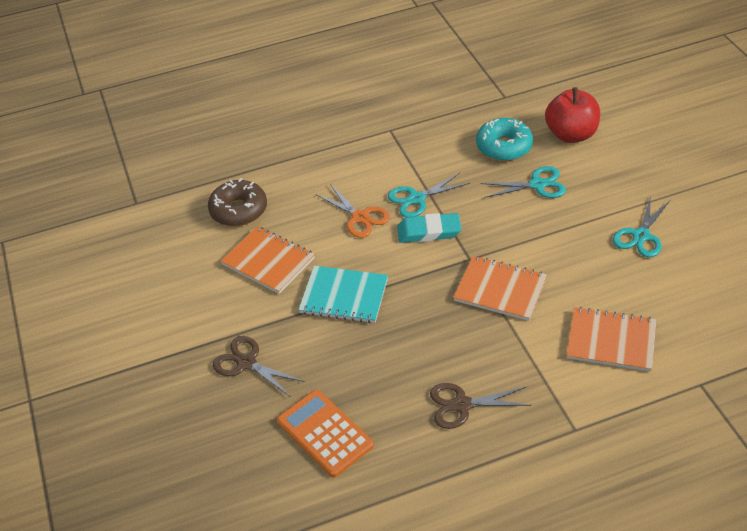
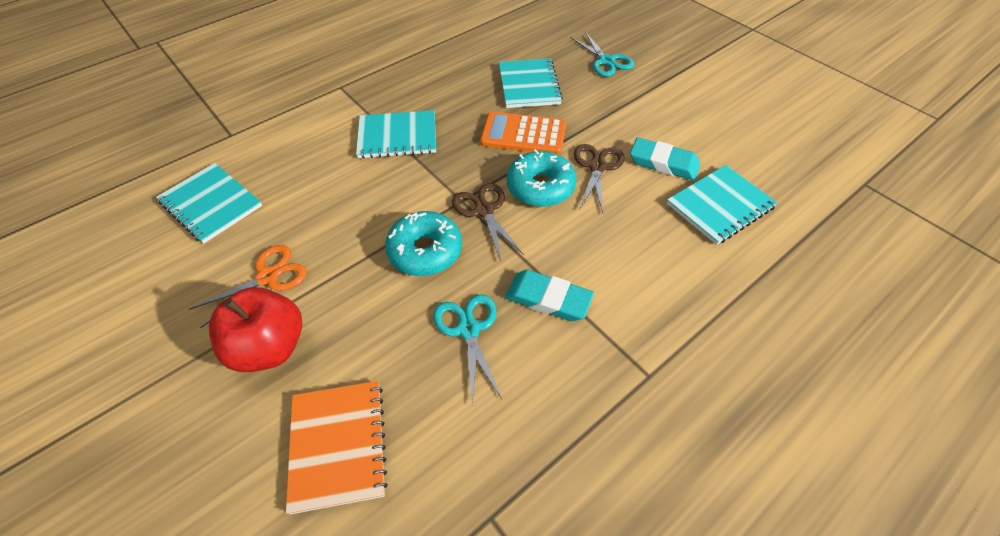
brown donut: [208,178,267,226] = 1 -> none = 0
orange notebook: [221,226,315,294] [453,256,547,321] [567,307,657,372] = 3 -> [286,381,388,515] = 1
turquoise donut: [476,118,533,161] = 1 -> [385,211,462,276] [507,149,576,207] = 2
turquoise eraser: [397,213,461,243] = 1 -> [505,270,594,321] [630,137,700,180] = 2
turquoise notebook: [299,266,388,323] = 1 -> [156,163,262,244] [356,110,436,159] [499,59,563,108] [667,165,778,245] = 4
turquoise scissors: [388,173,470,218] [480,166,566,198] [613,196,670,257] = 3 -> [433,294,502,405] [570,32,634,77] = 2

